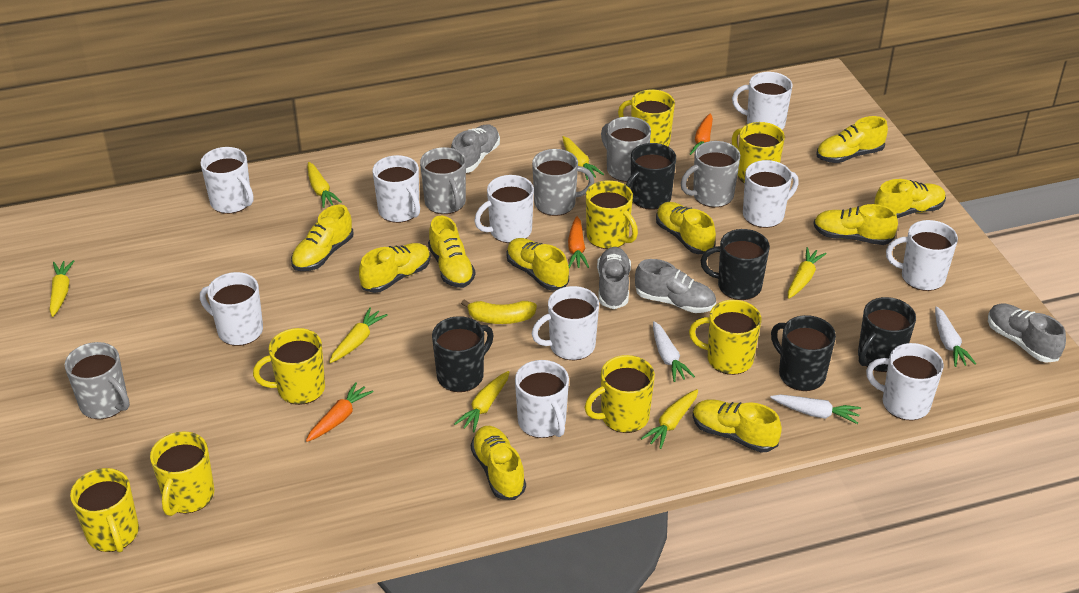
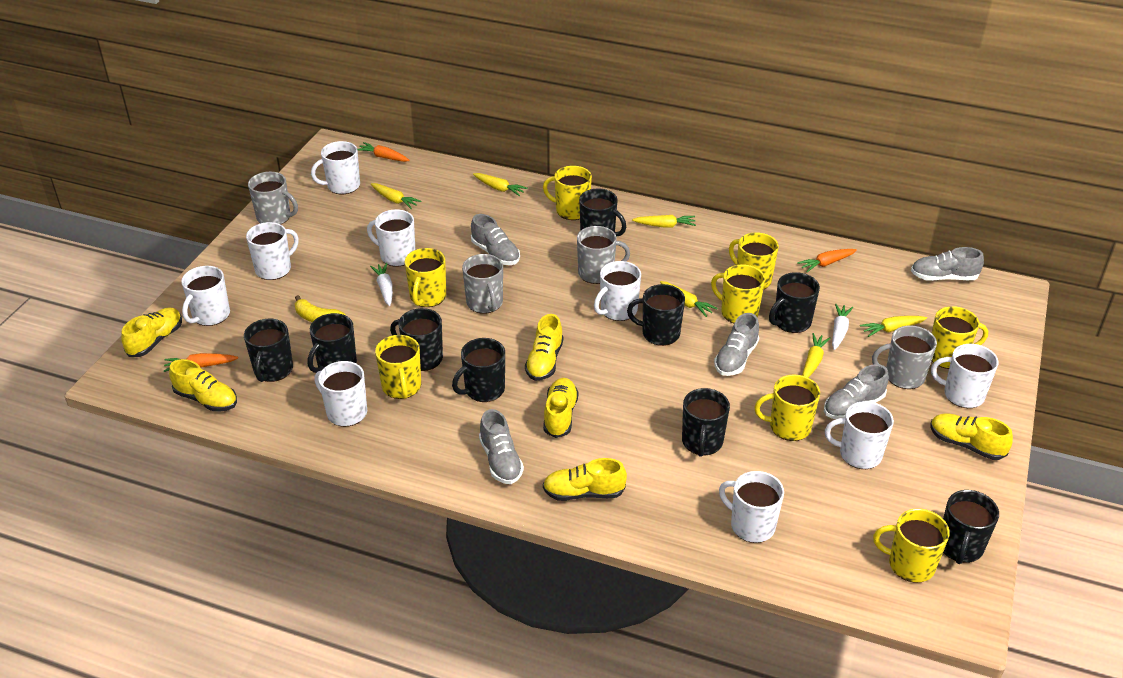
black mug: [432,316,494,392] [626,143,676,210] [701,229,770,300] [771,315,836,391] [858,297,916,372] = 5 -> [244,319,293,382] [308,313,357,373] [390,308,443,371] [452,338,505,402] [579,189,626,237] [627,284,685,346] [682,388,730,457] [769,272,820,333] [943,490,999,564] = 9
grey mug: [65,342,130,419] [420,147,466,214] [532,149,594,216] [601,117,651,182] [681,141,740,207] = 5 -> [248,172,298,224] [462,254,503,314] [577,226,630,284] [872,325,937,389] = 4
grey shoe: [451,124,500,173] [597,247,631,309] [635,259,716,313] [988,303,1066,363] = 4 -> [471,214,520,265] [479,409,524,484] [714,313,759,376] [824,364,889,419] [911,247,984,281] = 5
white carrot: [653,321,695,382] [770,394,861,424] [935,306,976,367] = 3 -> [370,263,393,306] [832,304,853,350] = 2
white mug: [200,272,263,346] [201,147,253,214] [373,155,420,223] [474,175,534,243] [515,360,569,438] [532,286,599,360] [732,72,792,130] [743,160,799,228] [866,343,944,420] [886,220,958,291] = 10 -> [181,266,230,326] [246,222,298,280] [311,141,360,194] [314,361,367,427] [367,209,415,267] [594,261,641,321] [719,471,784,543] [825,401,894,469] [931,344,998,408] = 9
yellow carrot: [50,260,74,317] [307,162,342,208] [329,307,388,363] [454,371,509,432] [563,136,604,180] [641,389,698,449] [788,247,827,299] = 7 -> [371,183,422,209] [473,173,528,196] [632,215,696,227] [660,281,717,317] [802,333,831,378] [860,316,927,337] = 6
yellow shoe: [291,204,353,271] [359,243,431,293] [428,216,475,288] [471,426,526,500] [506,238,569,291] [656,202,716,254] [693,399,782,452] [814,204,898,245] [816,116,888,163] [874,179,946,218] = 10 -> [121,307,182,357] [169,359,237,412] [525,314,563,381] [543,378,579,438] [543,458,627,501] [930,413,1013,460] = 6

